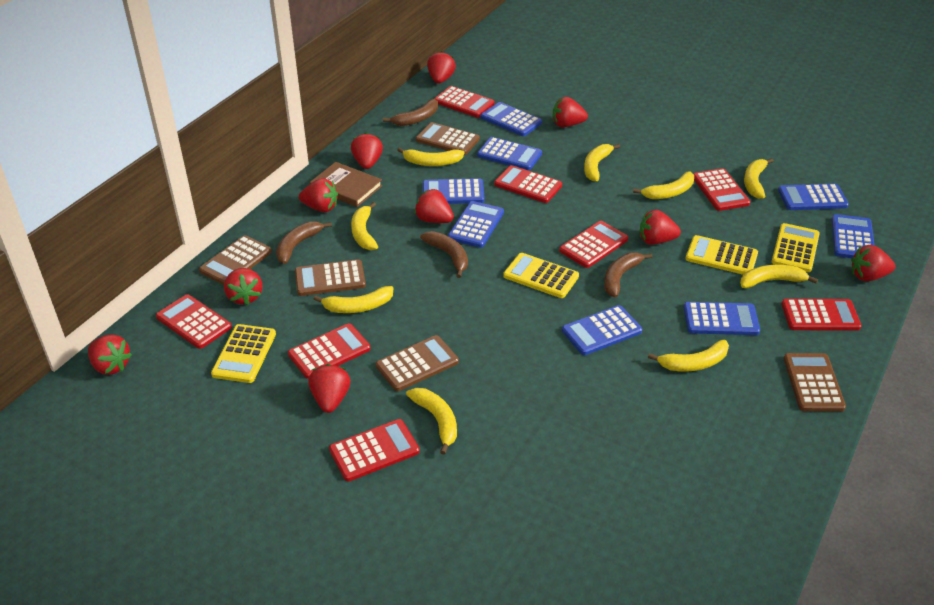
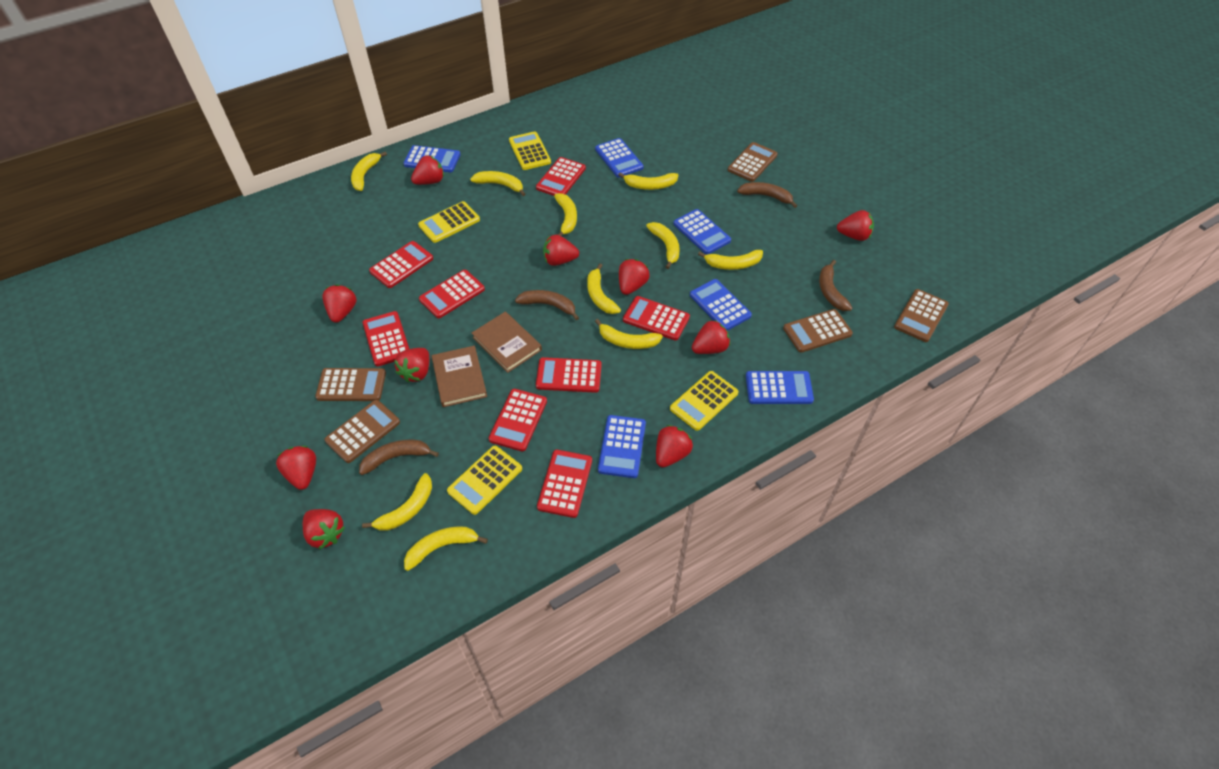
blue calculator: [423,178,485,204] [448,201,504,248] [477,137,542,170] [481,102,542,136] [562,305,642,355] [684,302,760,335] [778,184,849,210] [832,214,875,258] = 8 -> [404,145,460,172] [595,138,644,177] [598,415,646,478] [673,209,731,254] [690,279,752,331] [746,371,814,404] = 6
brown book: [310,162,382,207] = 1 -> [431,346,487,407] [472,311,542,373] = 2
yellow banana: [314,286,393,313] [351,202,378,250] [397,147,465,166] [406,388,457,455] [584,144,620,181] [633,171,694,199] [648,340,729,372] [740,265,818,288] [744,158,774,199] = 9 -> [351,151,387,191] [362,473,432,531] [404,526,488,571] [470,171,525,196] [554,193,577,236] [587,264,621,314] [595,319,663,349] [618,173,678,190] [646,222,680,269] [698,250,763,270] = 10

